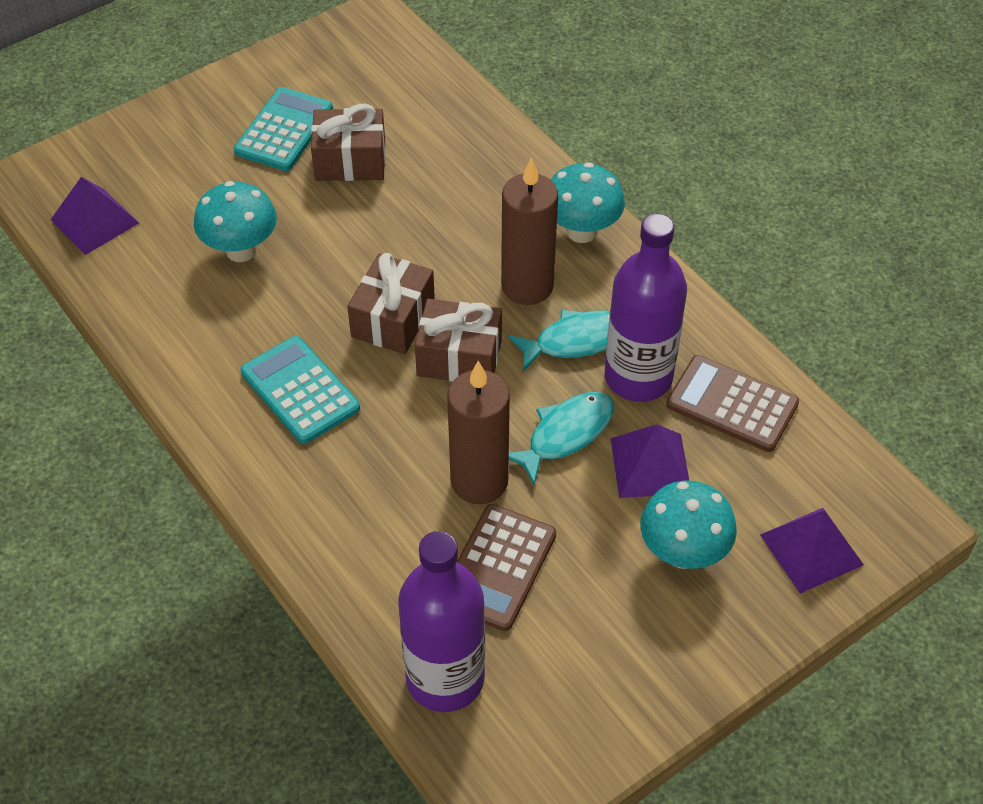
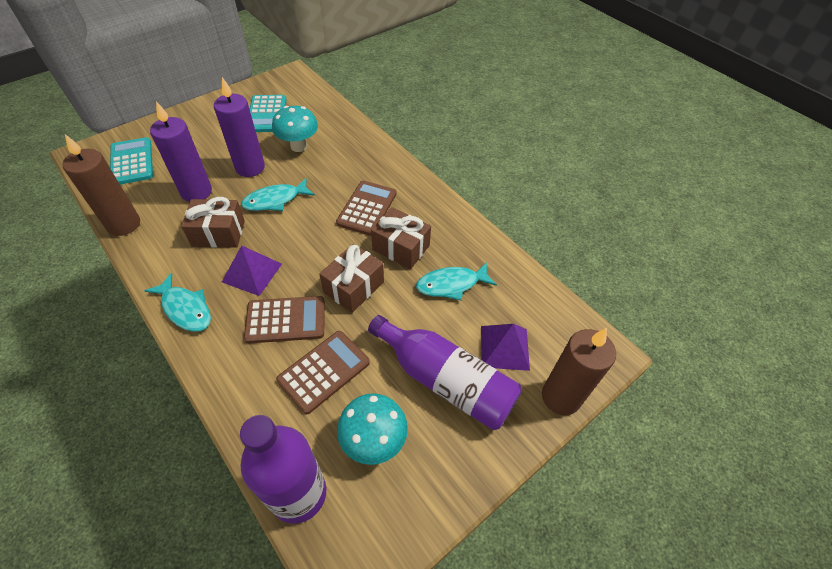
brown calculator: [457,504,556,631] [666,355,799,452] = 2 -> [244,296,325,343] [276,331,370,414] [336,180,396,236] = 3
purple candle: none = 0 -> [150,101,212,202] [214,77,265,177] = 2
purple pyramid: [51,177,139,255] [610,424,689,498] [760,508,864,593] = 3 -> [222,245,282,296] [481,324,530,371] = 2
turquoise fish: [508,310,610,371] [509,392,614,485] = 2 -> [145,273,211,332] [241,178,315,211] [416,262,497,301] = 3
turquoise mushroom: [194,181,277,262] [551,162,625,243] [640,481,737,569] = 3 -> [272,106,318,152] [337,393,408,465] = 2

